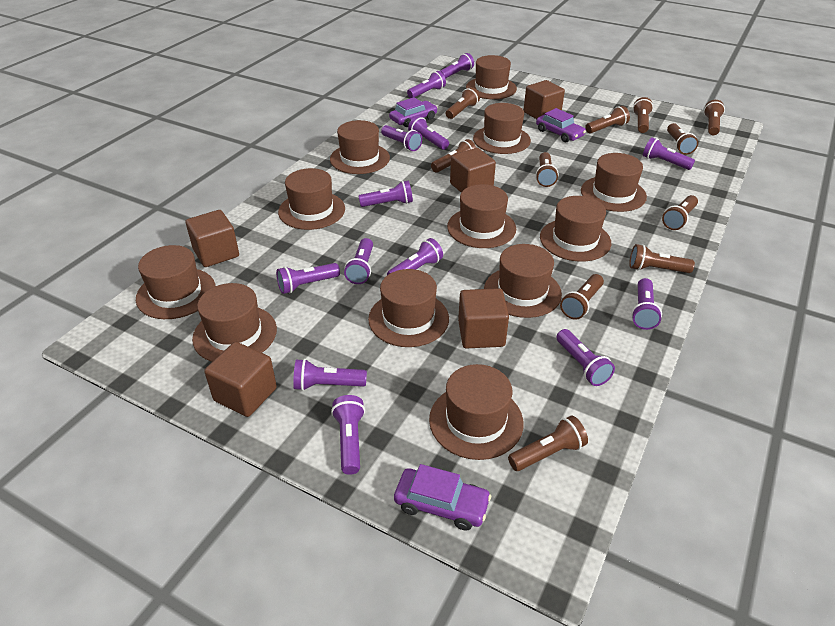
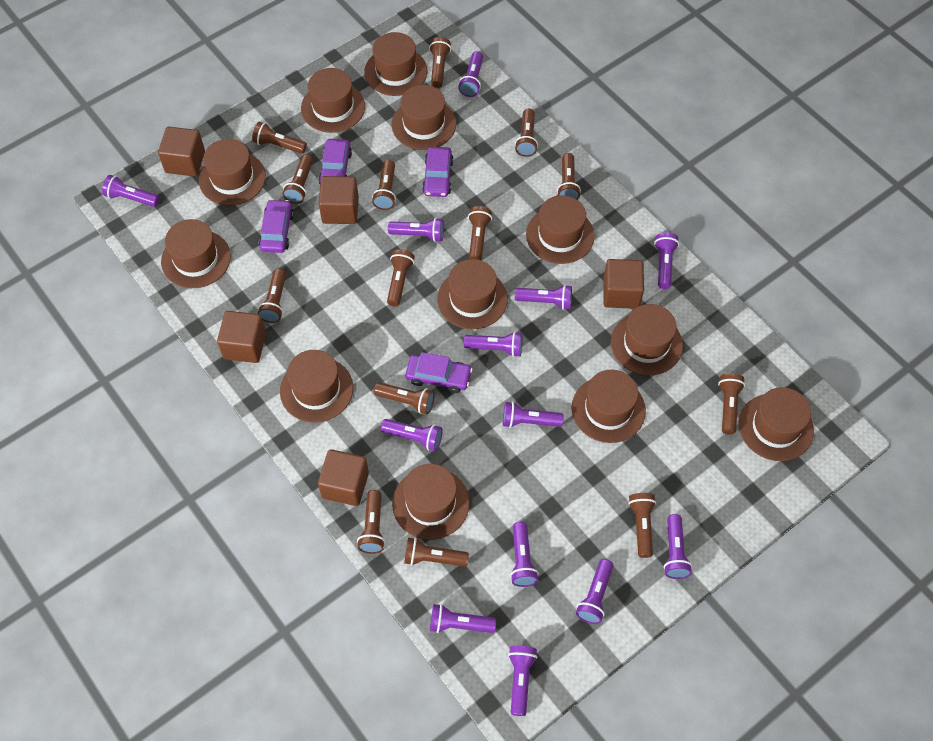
brown flashlight: [431,139,476,173] [446,87,480,119] [508,415,588,471] [536,152,559,187] [560,274,604,320] [585,106,630,134] [629,244,695,273] [633,97,653,133] [662,195,698,230] [667,123,698,155] [704,100,725,135] = 11 -> [252,122,307,154] [258,268,286,323] [282,154,313,204] [357,490,385,554] [372,160,396,210] [374,382,435,414] [387,249,415,307] [404,538,469,567] [429,37,451,88] [468,206,492,260] [515,109,538,157] [557,153,581,200] [628,493,656,558] [718,373,745,435] = 14
purple car: [389,97,438,127] [394,464,491,531] [536,108,586,142] = 3 -> [259,199,294,253] [318,139,352,184] [406,352,473,393] [422,147,454,197] = 4

